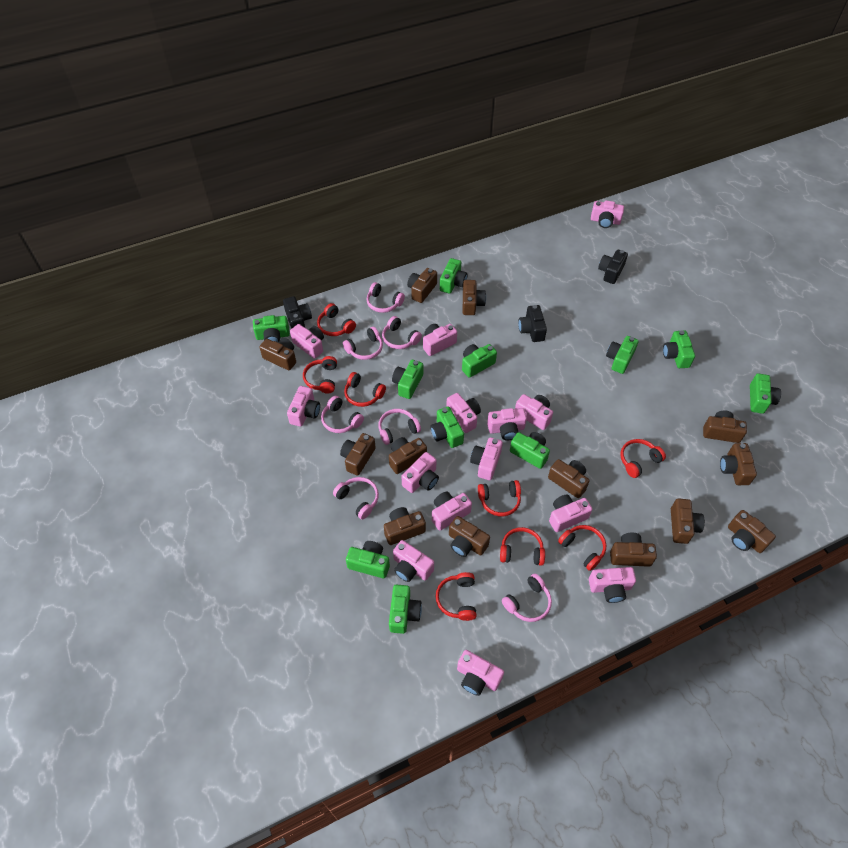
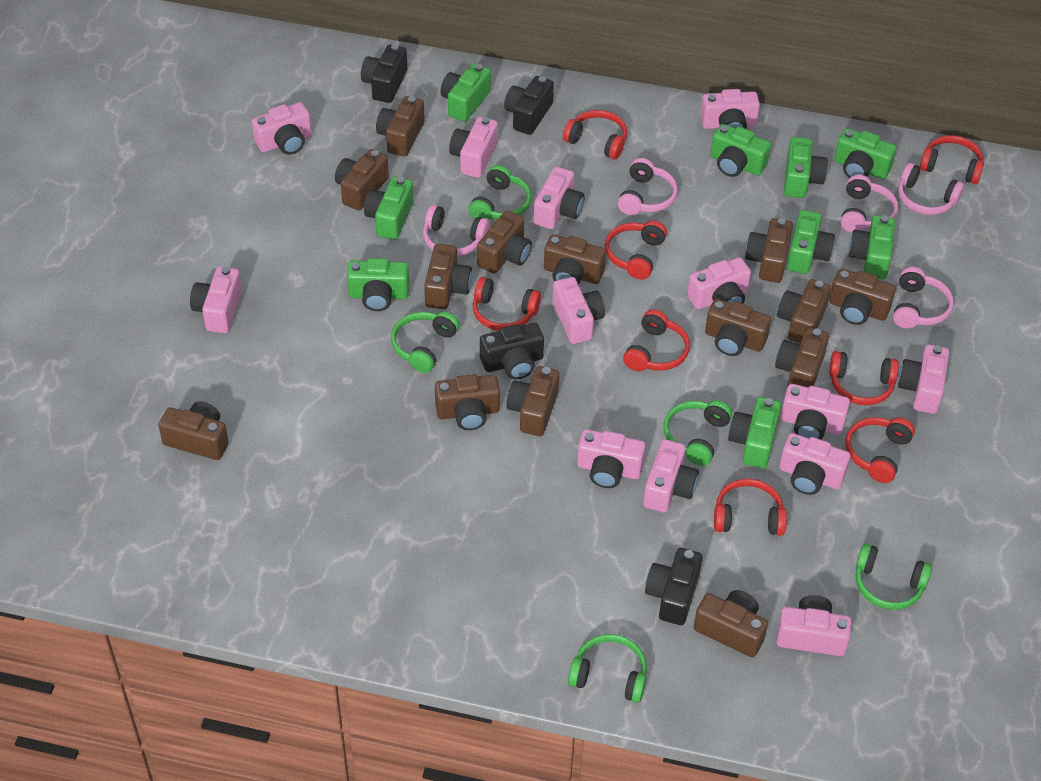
black camera: [283,296,312,329] [518,305,547,342] [598,250,628,284] = 3 -> [361,44,407,103] [480,323,544,379] [504,76,554,135] [645,548,703,625] = 4
brown camera: [259,338,296,370] [340,433,376,476] [384,507,426,545] [389,437,427,474] [407,268,437,303] [449,516,490,557] [462,280,486,315] [548,459,589,498] [610,533,657,567] [671,498,705,544] [703,410,747,443] [720,443,757,485] [728,510,776,553] = 13 -> [158,401,229,460] [335,149,389,211] [376,96,425,157] [424,244,472,309] [435,374,500,430] [477,210,532,274] [506,366,559,436] [544,234,606,285] [694,590,768,657] [705,299,771,356] [745,218,793,283] [775,327,829,388] [777,279,831,343] [829,268,896,325] = 14
green camera: [253,315,290,342] [346,541,390,578] [389,584,422,634] [392,360,423,399] [431,406,464,448] [440,258,467,294] [462,344,497,378] [510,432,550,469] [606,336,639,374] [663,330,695,368] [750,373,781,414] = 11 -> [347,258,409,311] [364,176,414,240] [440,63,491,122] [711,124,771,177] [728,397,781,468] [784,137,828,198] [787,210,835,274] [834,128,897,179] [849,215,895,280] = 9
green headphones: none = 0 -> [391,311,460,373] [468,165,531,220] [568,634,647,703] [664,400,732,466] [855,543,932,610] = 5
pink camera: [287,386,320,427] [290,324,324,359] [393,540,434,582] [401,452,439,493] [423,324,457,356] [432,492,472,531] [446,393,481,433] [457,650,504,696] [470,437,503,480] [487,408,527,441] [515,394,553,430] [549,494,592,532] [589,567,636,603] [591,200,624,228] = 14 -> [190,267,242,333] [252,102,311,155] [449,117,498,178] [534,167,584,229] [553,277,605,344] [577,429,646,488] [643,439,699,513] [687,257,751,309] [701,89,760,129] [776,595,851,656] [779,433,850,495] [781,384,850,440] [898,345,949,414] = 13
pink headphones: [321,396,364,433] [333,477,379,519] [343,327,383,360] [366,282,405,313] [378,409,421,445] [382,316,422,349] [502,574,552,622] = 7 -> [423,205,490,256] [618,158,678,215] [841,175,898,232] [893,267,954,328] [898,163,964,215] = 5

